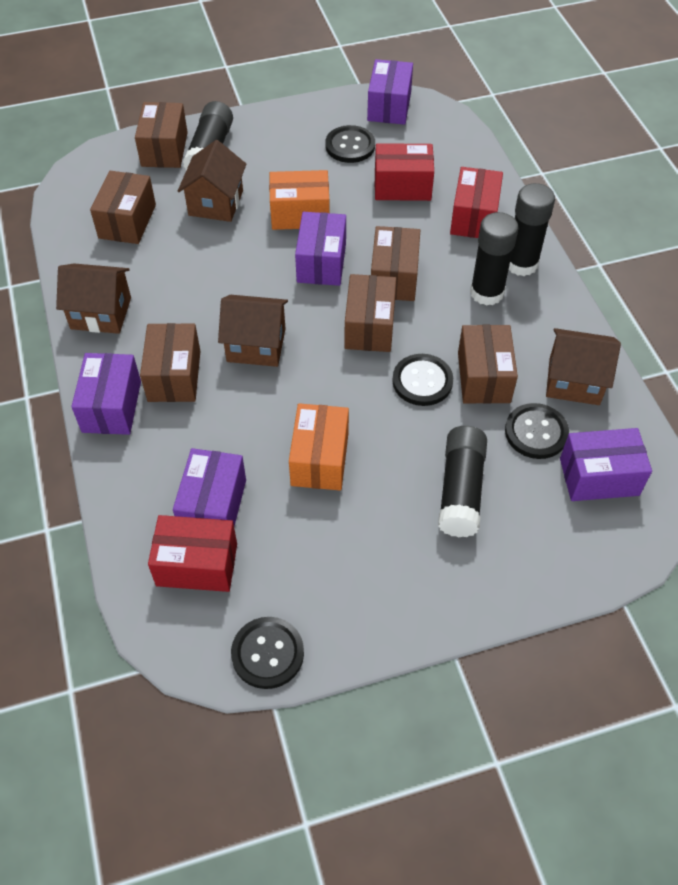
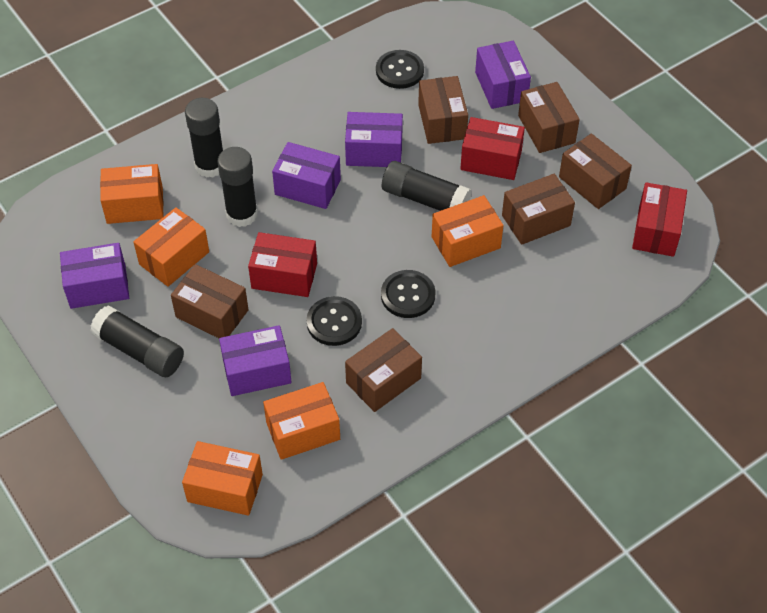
black button: [231,617,304,689] [325,125,375,163] [392,354,453,406] [505,403,569,459] = 4 -> [306,296,362,346] [376,50,424,89] [381,270,436,318] = 3
brown house: [56,264,131,334] [178,140,247,222] [218,295,288,367] [546,328,621,405] = 4 -> none = 0
orange box: [269,170,330,230] [289,403,349,491] = 2 -> [100,164,164,224] [134,207,209,287] [182,441,263,516] [263,382,340,460] [432,195,504,267] = 5

